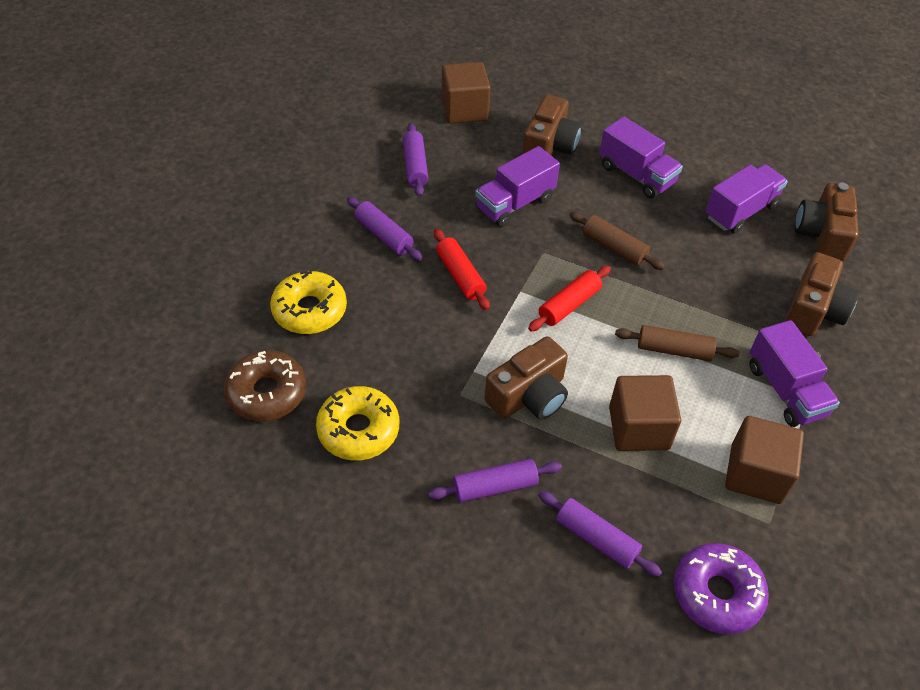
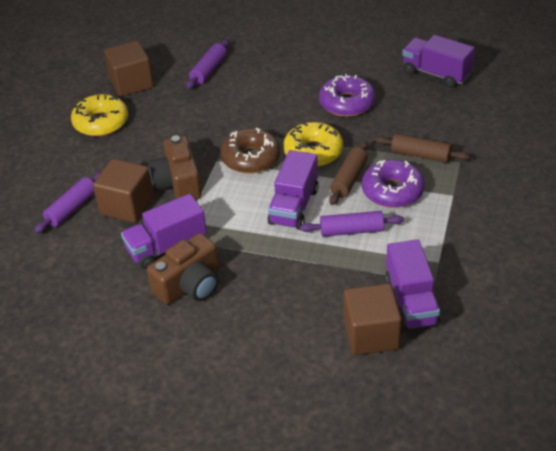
brown camera: [485,336,568,420] [522,95,582,155] [785,252,859,336] [795,183,859,261] = 4 -> [147,233,219,305] [148,135,202,200] = 2
purple donut: [674,543,769,635] = 1 -> [319,73,376,117] [362,160,425,208] = 2
purple rolling pin: [347,196,423,261] [403,123,428,197] [428,459,562,503] [538,491,662,577] = 4 -> [34,172,101,234] [186,40,229,89] [300,211,404,237] = 3
red rolling pin: [434,229,490,311] [528,266,611,332] = 2 -> none = 0

